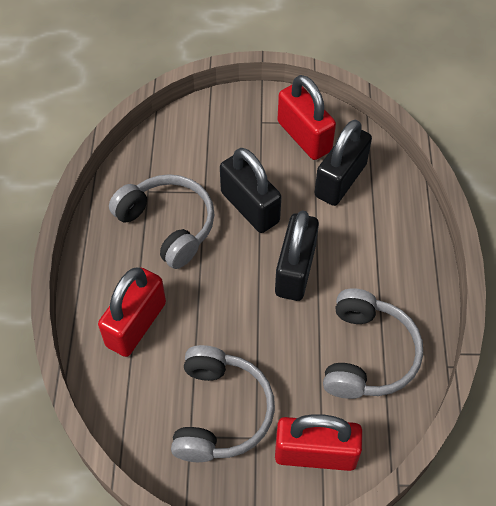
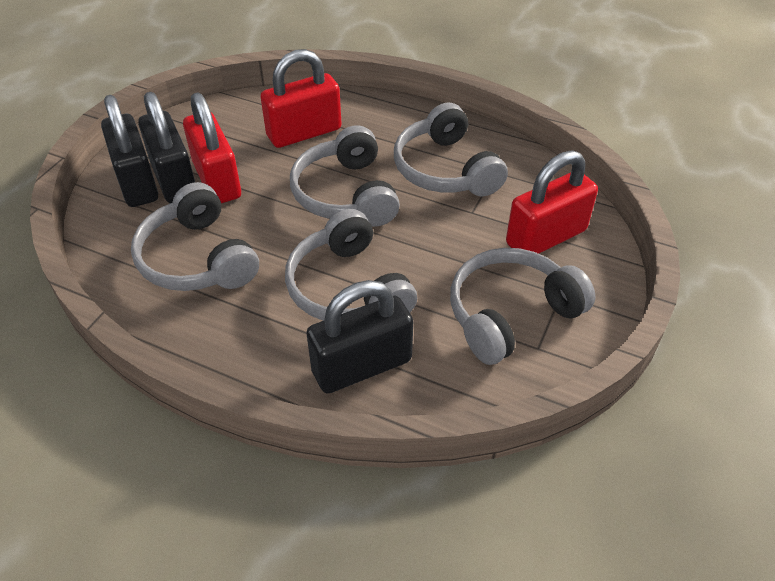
grey headphones: [109,174,215,269] [171,345,275,462] [323,288,423,399] = 3 -> [131,182,259,291] [285,209,417,321] [290,125,400,227] [394,102,508,197] [450,248,595,365] = 5

